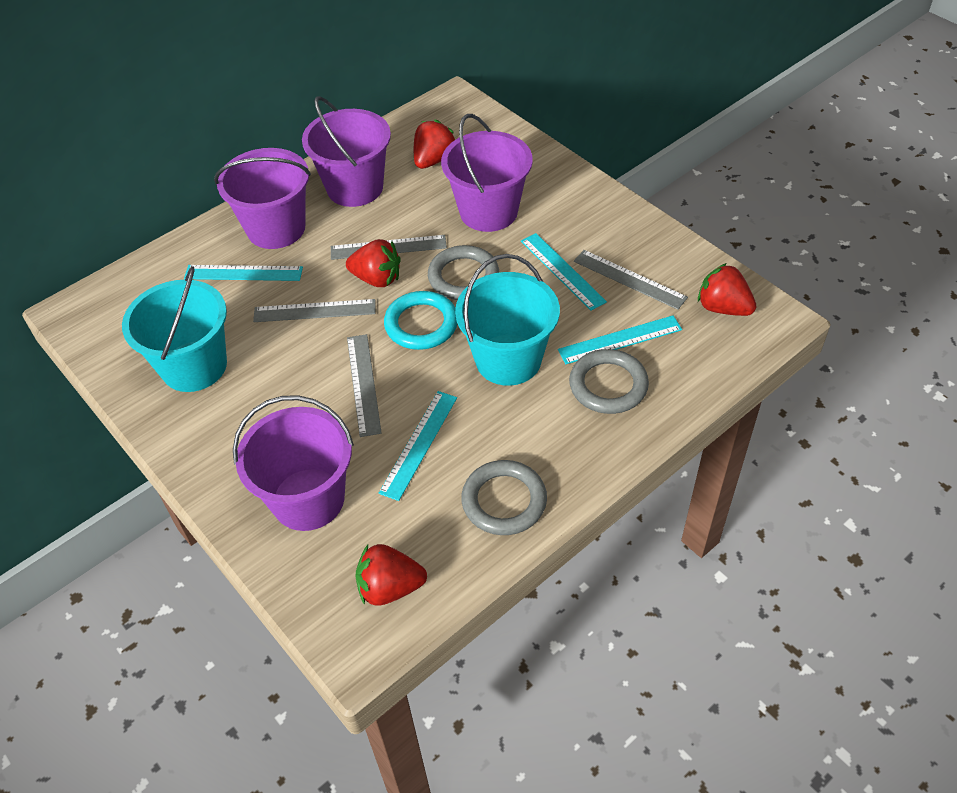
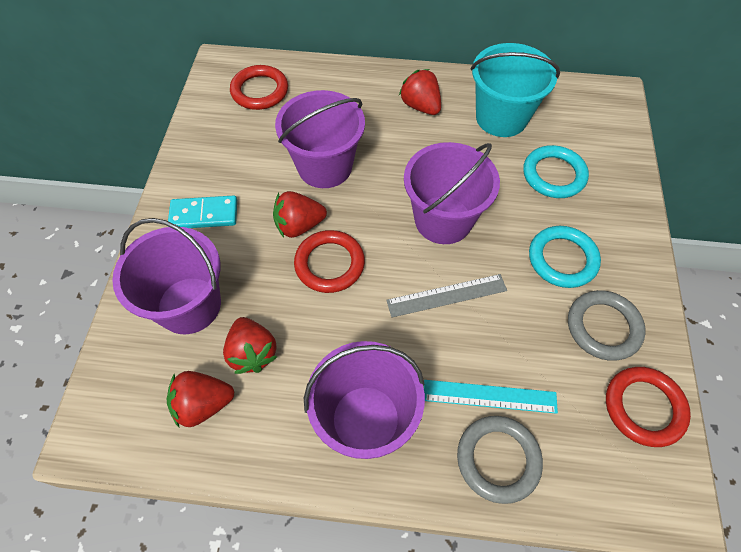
grey ring: [428,245,499,300] [461,460,547,535] [569,349,649,414] = 3 -> [457,416,543,504] [568,290,646,361] = 2
grey ruler: [253,299,376,322] [331,235,447,260] [347,334,382,437] [574,250,688,310] = 4 -> [386,274,507,317] = 1
red ring: none = 0 -> [230,65,288,110] [294,230,365,293] [606,367,691,447] = 3
turquoise bucket: [122,266,227,392] [455,254,560,386] = 2 -> [470,43,560,137] = 1
turquoise domino: none = 0 -> [168,195,237,228] = 1
turquoise ring: [384,291,457,350] = 1 -> [523,145,589,198] [529,226,601,288] = 2
turquoise ruler: [184,265,303,281] [379,391,457,501] [521,233,607,311] [558,316,682,364] = 4 -> [424,380,558,414] = 1

